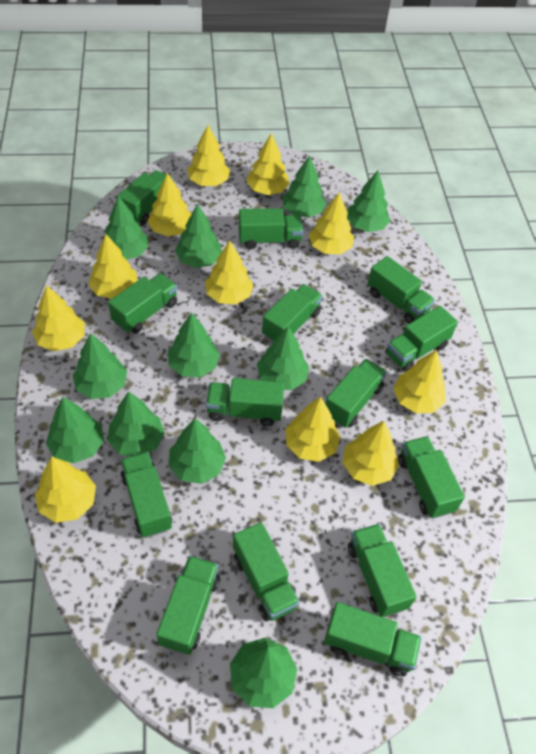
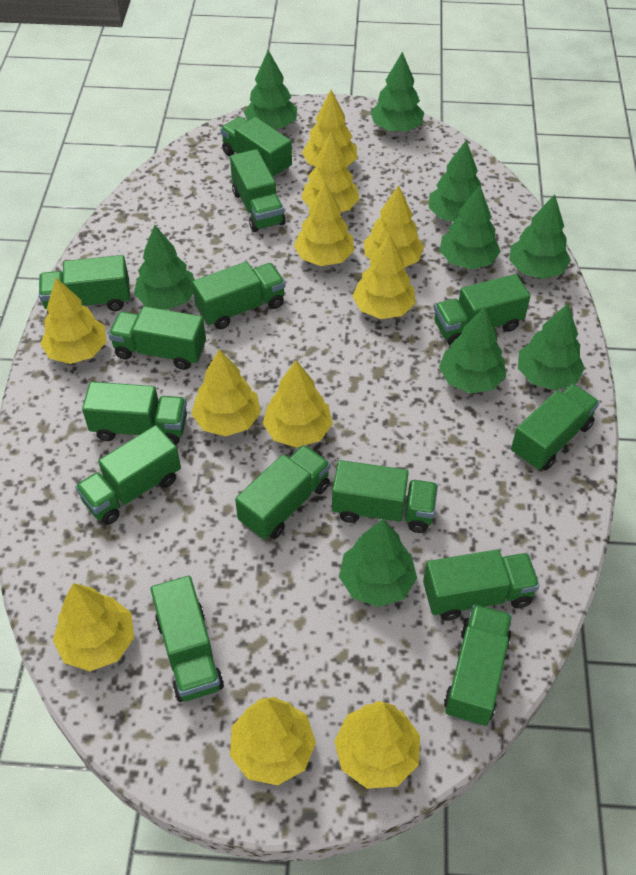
green tree: [46,397,104,463] [72,333,127,399] [104,196,148,260] [107,391,165,456] [168,312,220,377] [169,418,226,484] [175,204,222,268] [230,638,297,708] [257,326,309,390] [283,155,326,218] [347,171,390,232] = 11 -> [134,225,195,310] [244,50,297,129] [339,519,417,607] [371,52,424,132] [429,140,481,222] [439,185,501,269] [439,307,506,393] [509,194,571,279] [518,304,585,390] = 9

